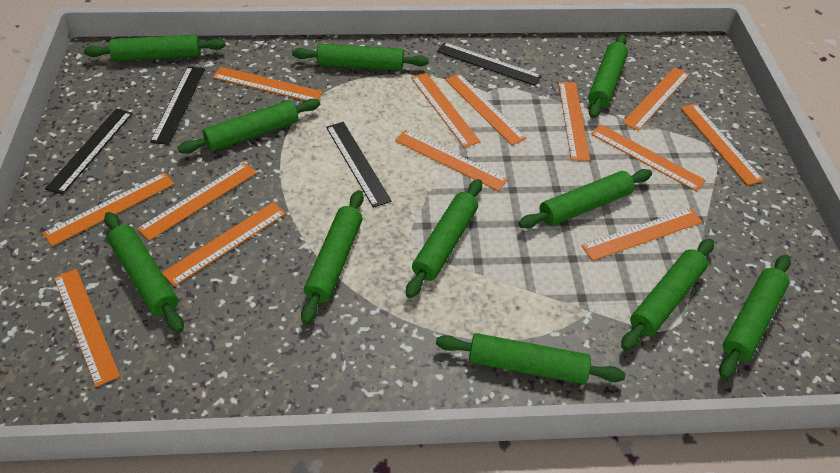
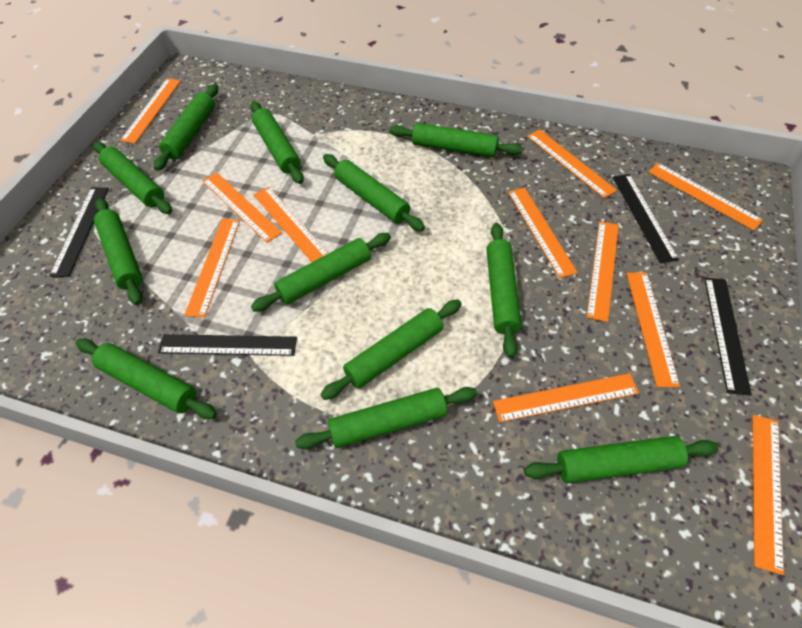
green rolling pin: [84,34,225,61] [104,212,184,333] [178,99,320,154] [292,44,429,71] [301,190,364,324] [406,179,482,298] [436,333,625,384] [518,169,652,229] [588,34,628,119] [621,238,714,351] [719,255,791,379] = 11 -> [76,339,217,419] [93,142,172,214] [94,198,143,305] [154,84,218,171] [250,101,304,184] [251,233,391,312] [295,387,477,449] [320,299,462,400] [323,154,425,231] [389,123,523,157] [486,223,521,358] [524,436,718,483] = 12
orange ruler: [43,172,175,246] [54,269,120,387] [137,163,256,241] [162,202,286,286] [212,67,323,101] [395,130,508,191] [411,73,481,148] [445,73,526,145] [558,82,590,161] [581,208,702,261] [591,124,706,191] [622,67,690,131] [680,103,764,185] = 13 -> [120,78,181,144] [185,219,240,318] [202,173,282,243] [253,187,329,262] [493,373,639,422] [508,188,578,278] [527,129,617,198] [587,221,619,322] [626,272,680,387] [648,163,763,231] [752,415,784,575] = 11

